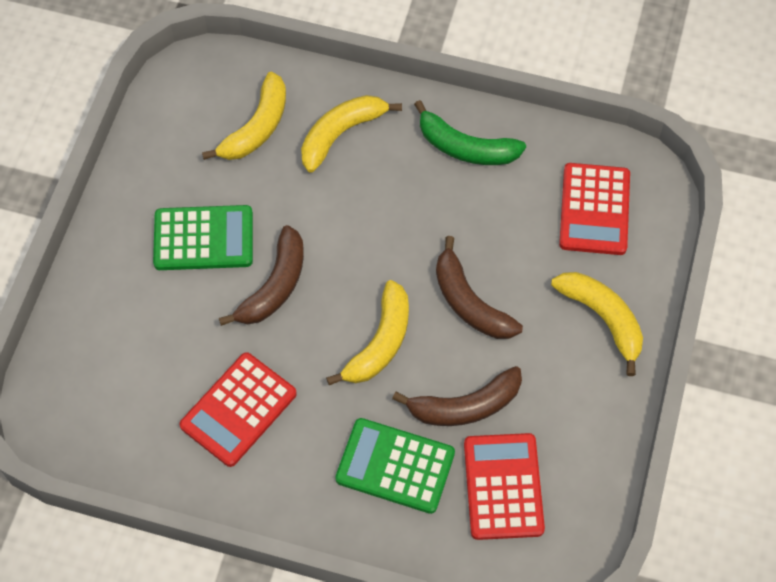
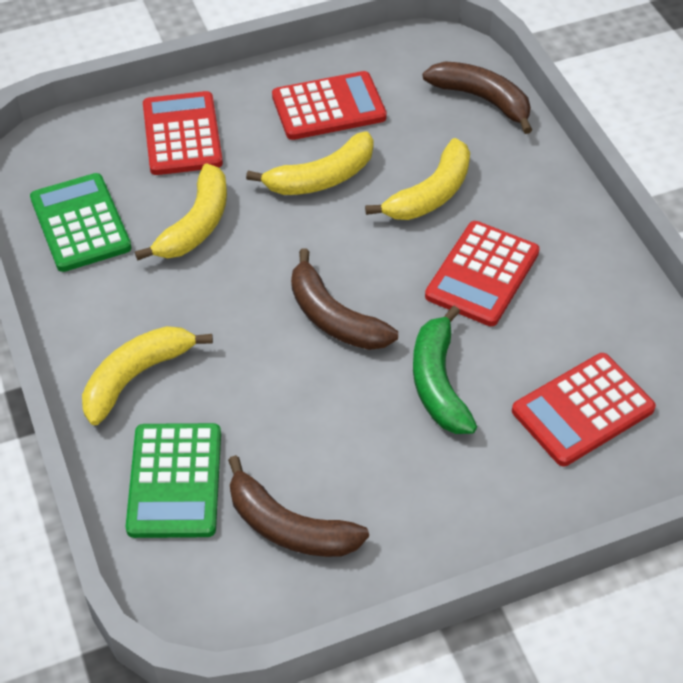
red calculator: [180,352,297,467] [464,433,545,540] [559,163,630,255] = 3 -> [143,91,223,175] [272,71,387,140] [425,221,540,326] [512,353,656,466] = 4

